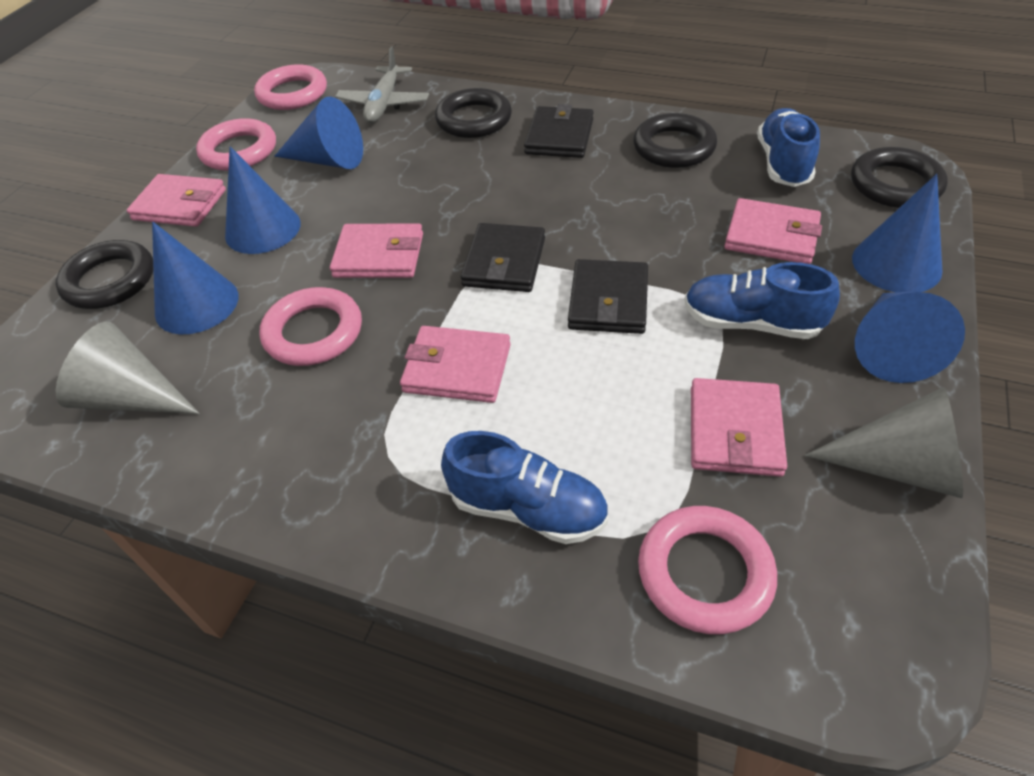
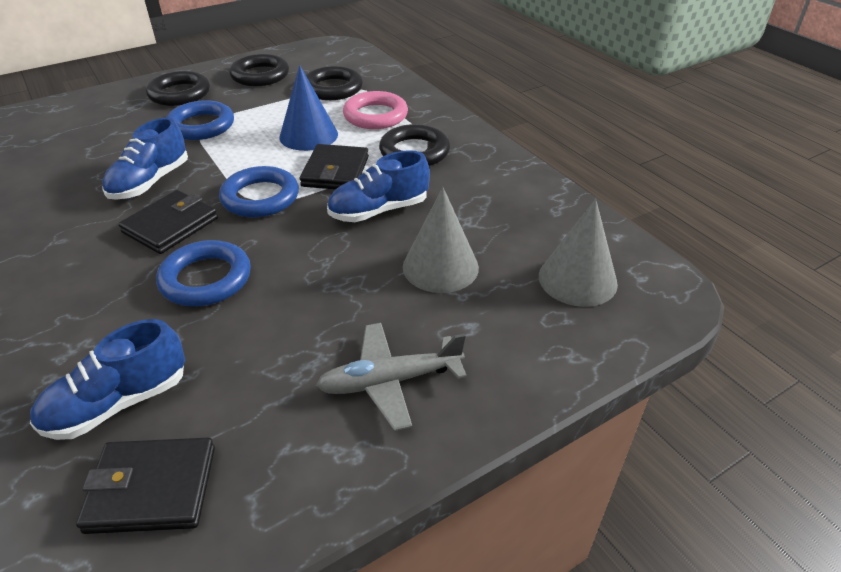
blue cone: [152,221,238,335] [225,146,301,254] [275,97,363,169] [852,174,942,293] [855,292,965,383] = 5 -> [280,65,338,151] = 1
blue ring: none = 0 -> [156,240,251,307] [166,100,234,140] [219,166,299,218] = 3
pink ring: [196,118,276,171] [254,64,327,110] [259,287,362,366] [638,506,777,634] = 4 -> [343,91,408,129] = 1
pink wallet: [127,174,226,227] [330,223,423,278] [400,326,511,403] [691,378,787,477] [725,198,822,264] = 5 -> none = 0

